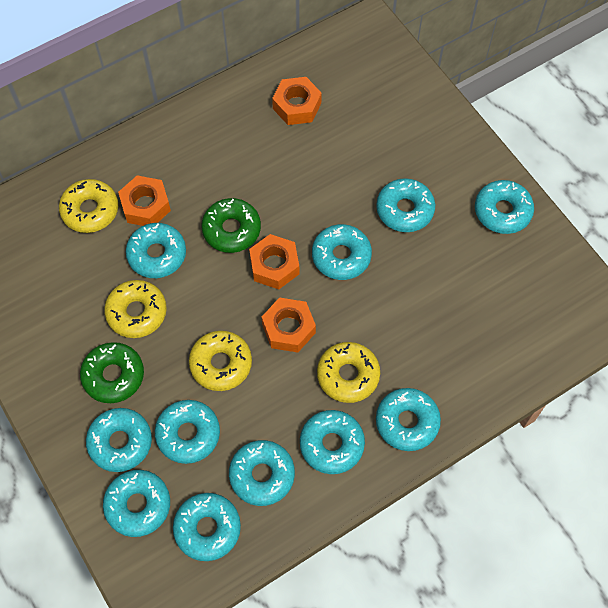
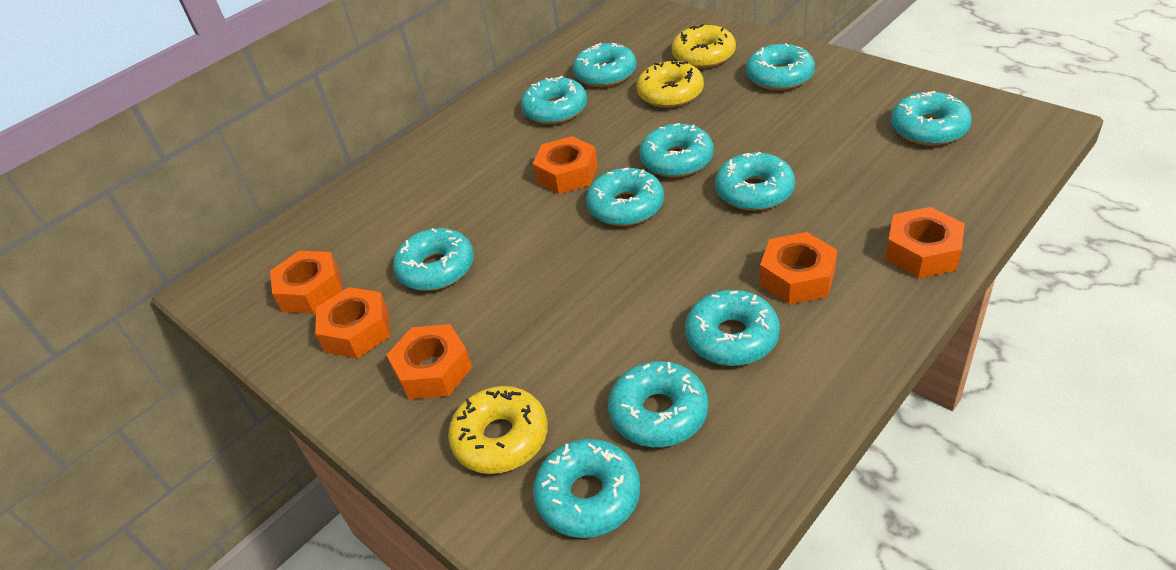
green donut: [80,342,144,403] [201,198,261,253] = 2 -> none = 0
orange nut: [118,175,171,226] [249,234,299,290] [262,297,316,352] [272,77,322,125] = 4 -> [270,251,343,314] [315,287,390,358] [387,324,472,399] [533,136,598,194] [760,232,837,304] [885,207,965,278] = 6
yellow donut: [59,179,118,233] [104,280,167,338] [189,331,252,391] [317,342,380,403] = 4 -> [448,386,548,474] [637,60,704,108] [672,24,736,68] = 3

